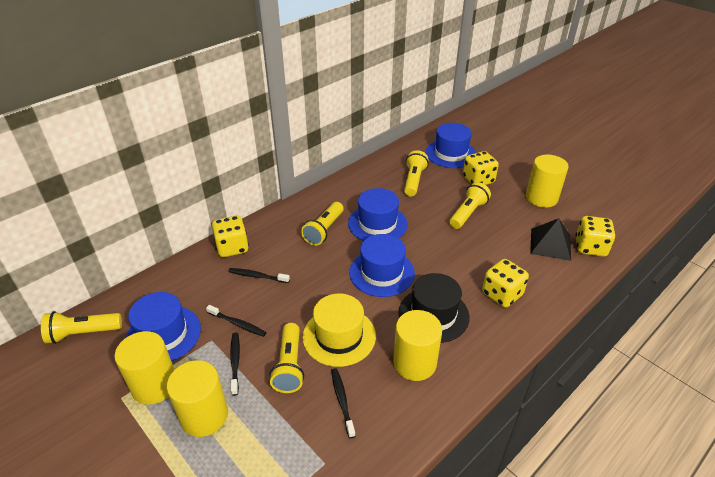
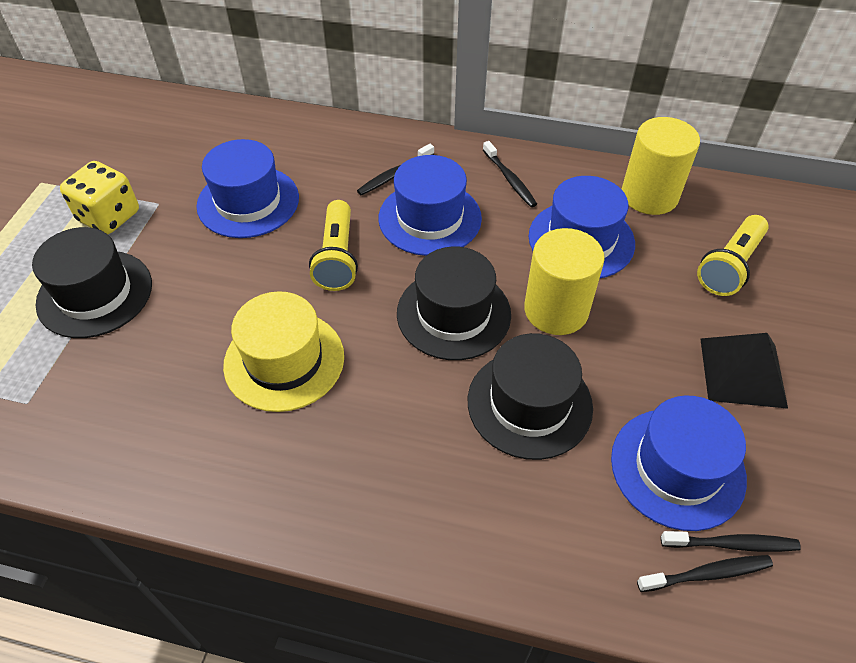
black hat: [398,273,470,343] = 1 -> [32,227,152,338] [397,247,511,360] [468,333,593,460] = 3
yellow cylinder: [114,331,175,405] [167,360,228,437] [393,310,442,381] [526,155,569,208] = 4 -> [524,228,605,335] [622,117,700,215] = 2
yellow dice: [212,216,249,257] [463,151,499,185] [482,259,529,308] [575,216,616,257] = 4 -> [60,161,139,234] = 1
yellow flashlight: [41,311,122,344] [269,323,304,393] [301,202,344,246] [404,150,429,196] [449,182,491,229] = 5 -> [309,200,358,291] [697,215,769,296] = 2

